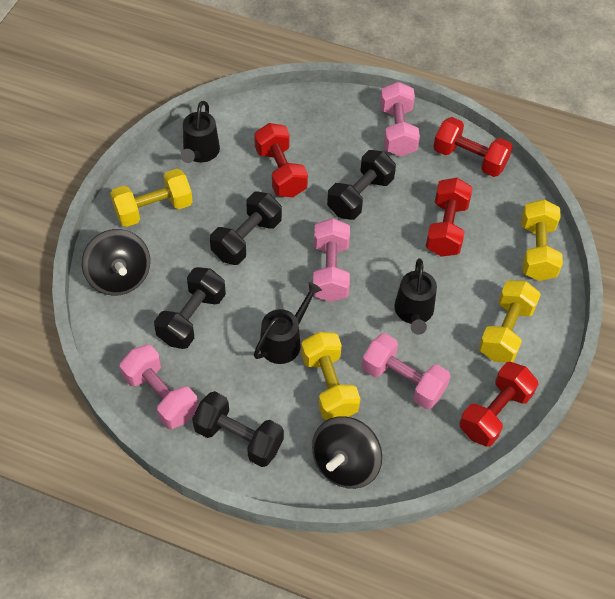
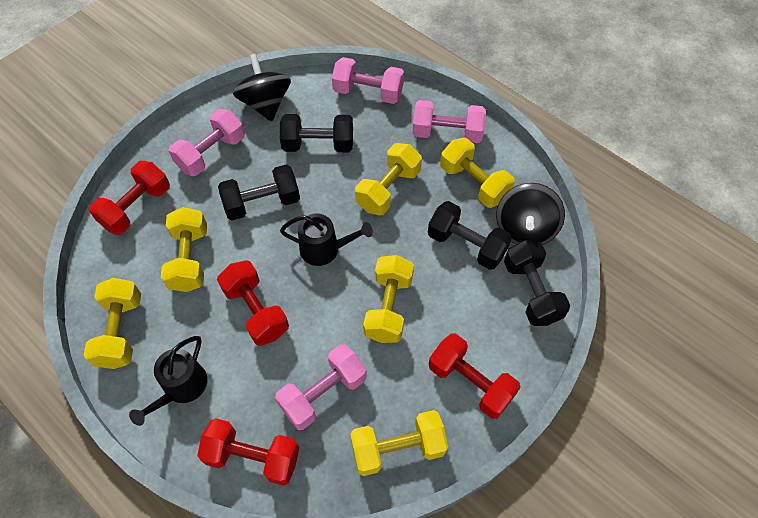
black watering can: [181,101,220,163] [254,282,322,364] [394,258,437,335] = 3 -> [129,336,207,426] [280,214,373,266] = 2
yellow dumbbell: [110,169,193,227] [301,332,360,420] [479,280,541,363] [521,199,563,281] = 4 -> [84,278,141,369] [161,207,207,292] [350,410,448,476] [355,143,422,215] [363,255,414,343] [440,138,515,208] = 6

